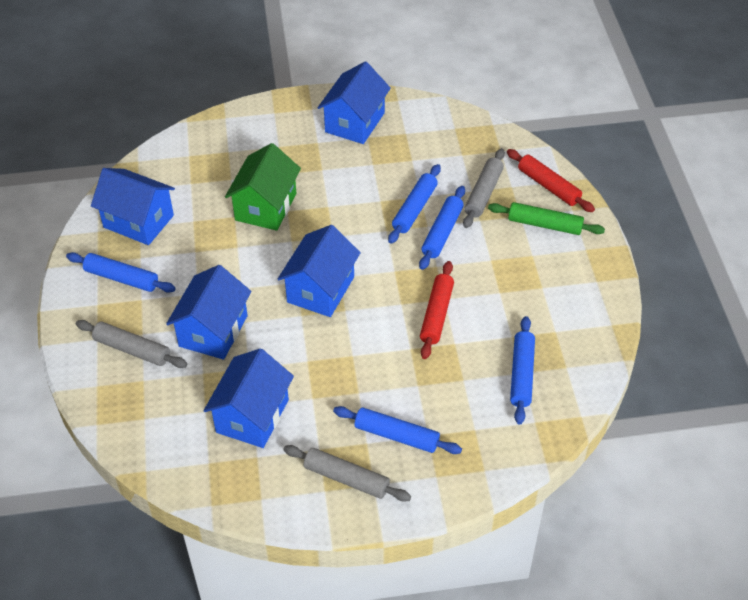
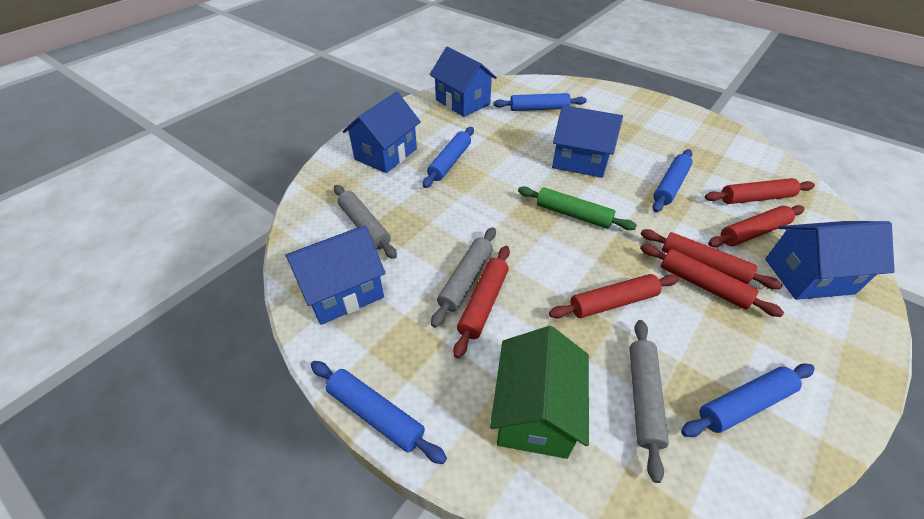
red rolling pin: [420,261,454,359] [507,149,595,212] = 2 -> [454,246,510,358] [549,274,679,319] [640,244,784,317] [641,229,783,289] [705,178,815,204] [708,205,805,247] = 6

